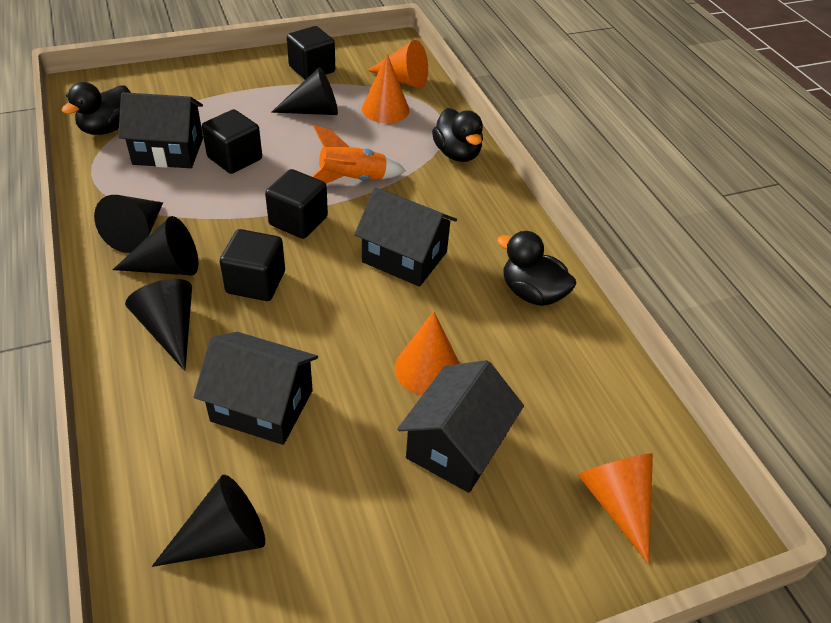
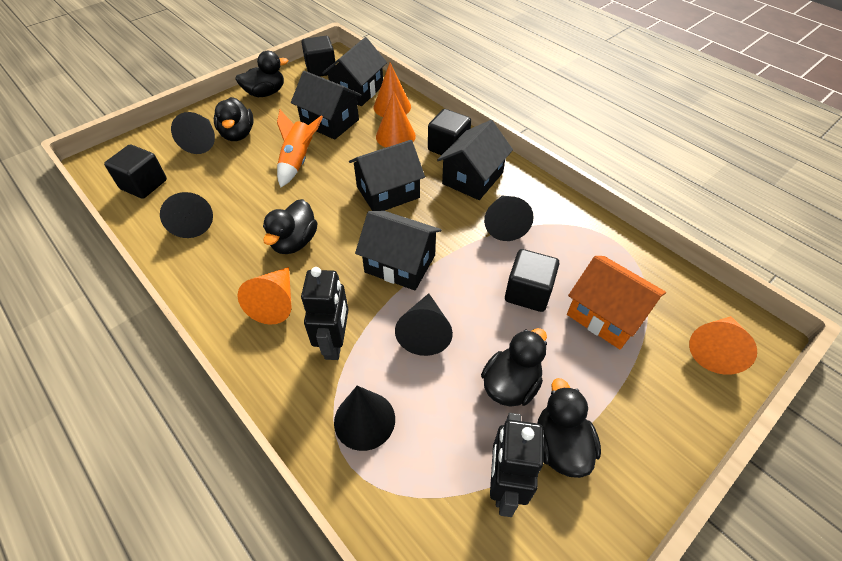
black duck: [62,82,131,135] [432,108,483,162] [497,231,576,306] = 3 -> [214,97,254,141] [235,51,288,97] [263,199,317,254] [481,328,547,407] [538,378,601,478] = 5
black house: [118,92,203,168] [194,332,318,445] [354,188,457,287] [397,360,524,493] = 4 -> [291,71,362,140] [322,37,387,106] [349,140,425,211] [355,211,441,290] [437,120,513,200] = 5
black robot: none = 0 -> [301,267,349,360] [490,413,543,517] = 2
orange house: none = 0 -> [567,256,666,349] = 1

